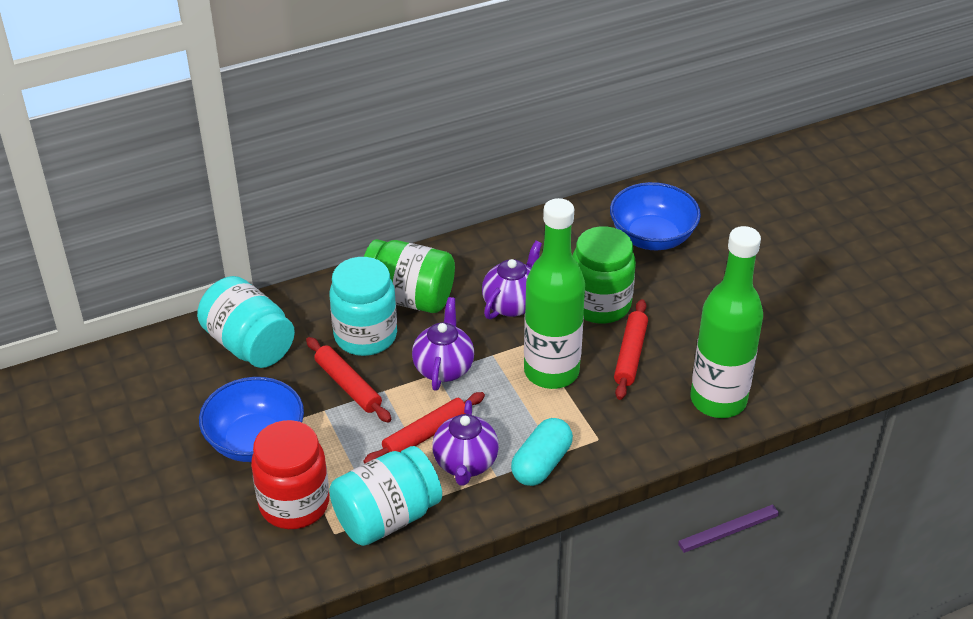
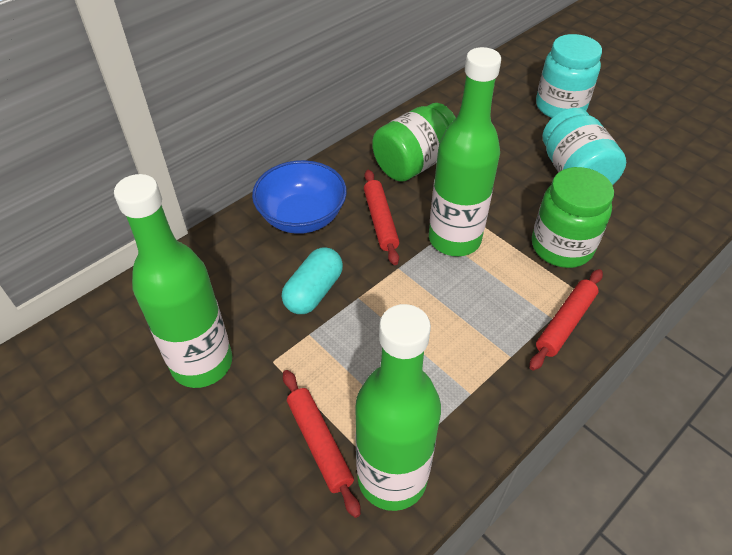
blue bowl: [199,377,304,462] [610,182,701,250] = 2 -> [252,160,347,234] = 1
green bottle: [524,198,585,389] [690,226,763,418] = 2 -> [114,174,232,388] [355,304,441,511] [429,47,501,256] = 3
purple teapot: [412,297,474,391] [432,400,499,486] [482,241,542,319] = 3 -> none = 0
red jar: [251,420,329,529] = 1 -> none = 0
turquoise jar: [197,276,295,368] [329,257,397,356] [329,446,442,546] = 3 -> [536,34,602,118] [542,108,626,185] = 2

